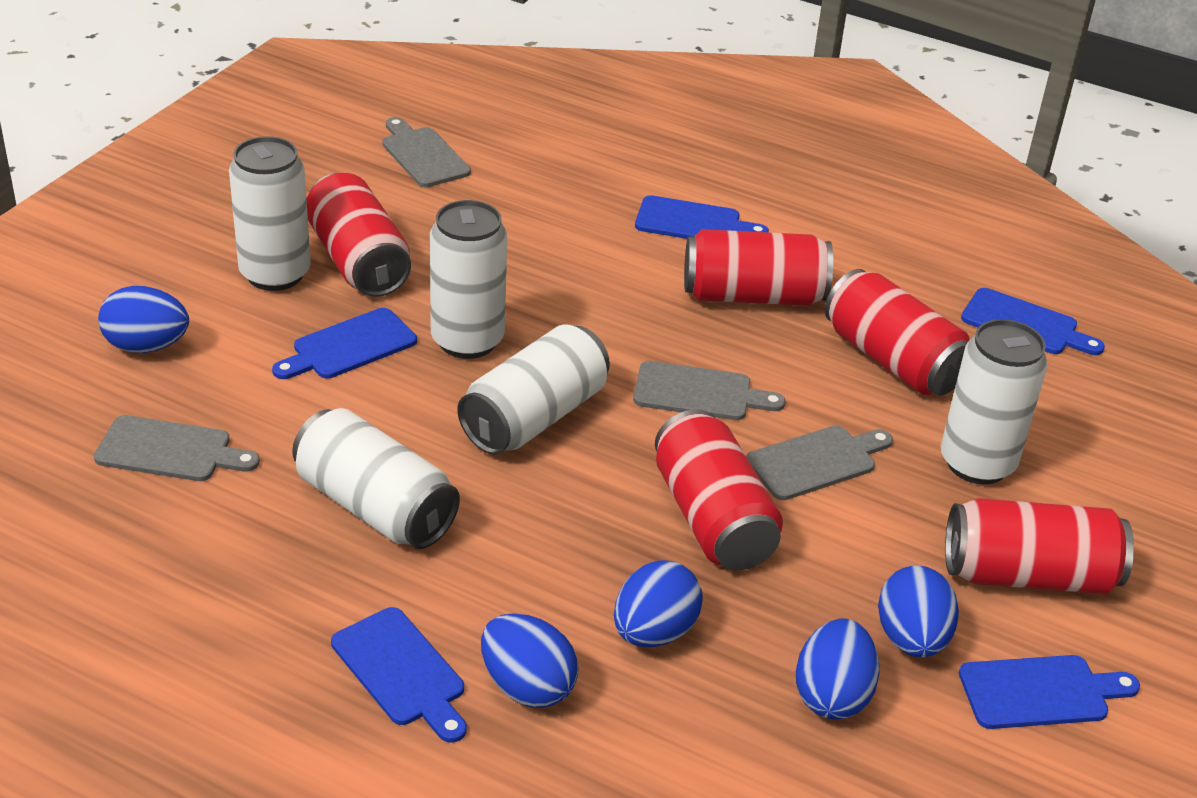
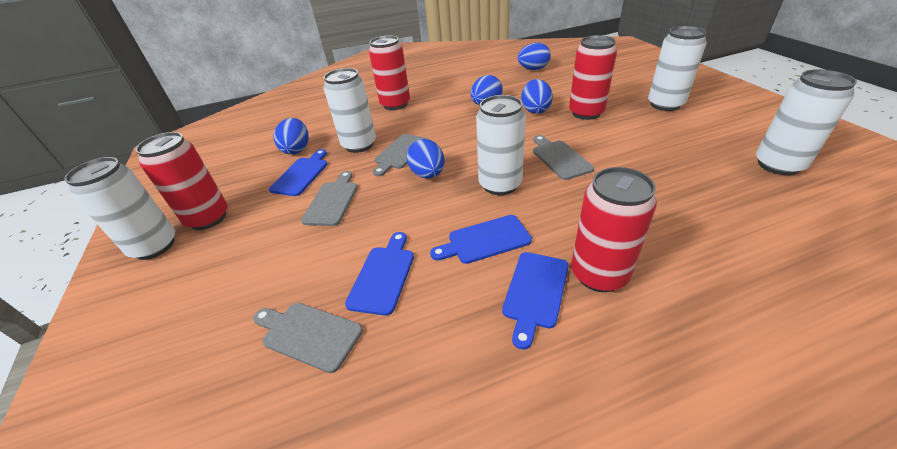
blue cutting board: [272,308,417,379] [331,607,467,743] [635,195,769,239] [959,655,1140,729] [961,288,1105,355] = 5 -> [269,149,327,196] [345,232,414,316] [430,215,532,264] [502,252,569,349] = 4
red can: [307,173,411,297] [655,409,783,570] [684,229,833,306] [825,269,970,395] [945,498,1134,594] = 5 -> [136,132,228,230] [369,36,410,110] [569,35,617,120] [571,167,657,292] = 4

